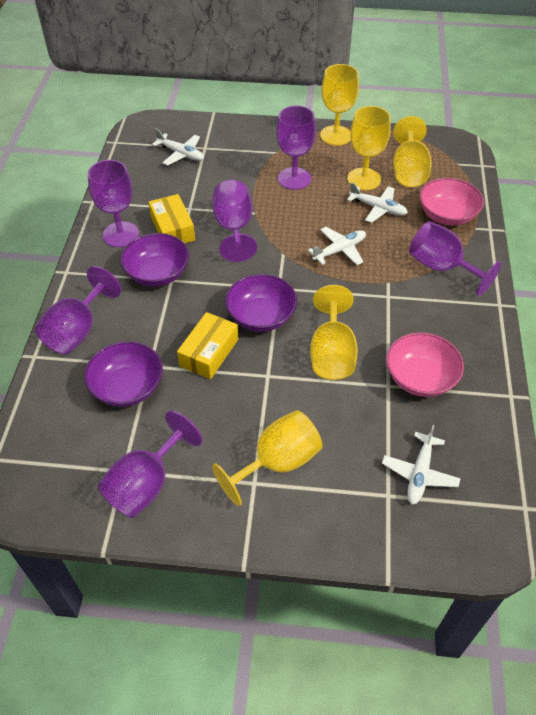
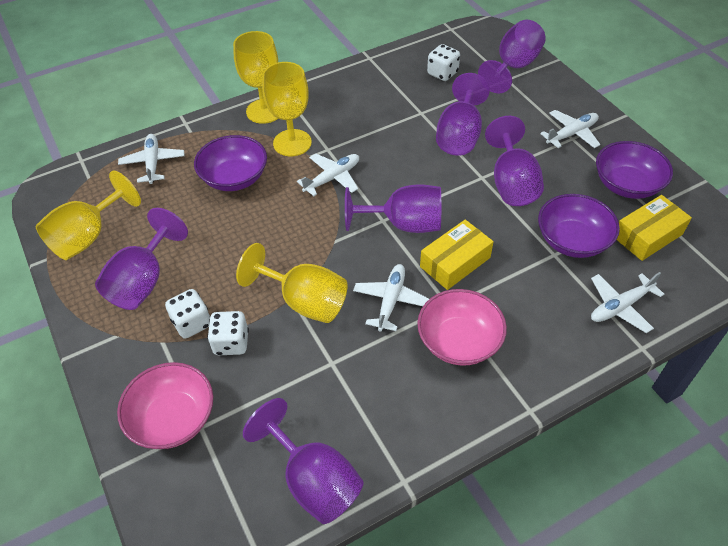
white dice: none = 0 -> [165,289,210,339] [207,311,249,355] [427,44,460,81] = 3
white plane: [152,128,204,166] [308,227,366,265] [347,182,408,223] [382,425,461,505] = 4 -> [118,134,184,184] [297,153,359,196] [353,264,429,332] [540,110,601,148] [591,272,664,333] = 5
yellow goblet: [212,410,323,506] [310,285,358,380] [320,64,359,146] [347,106,391,190] [393,116,432,187] = 5 -> [36,170,141,260] [233,31,279,124] [236,243,348,323] [262,62,312,156] = 4

